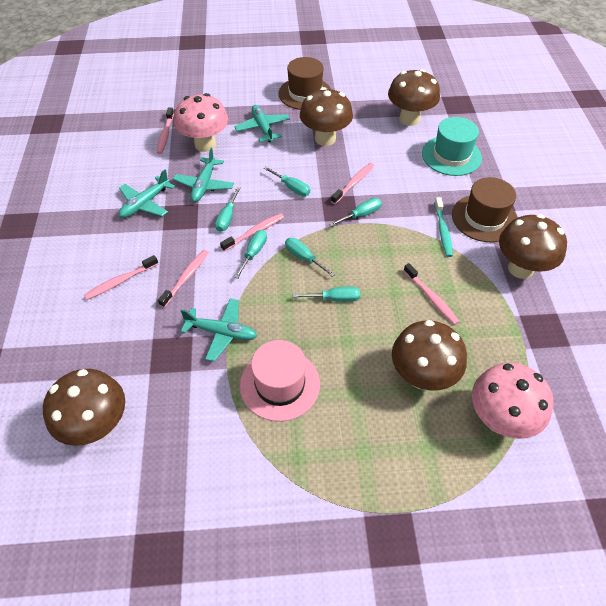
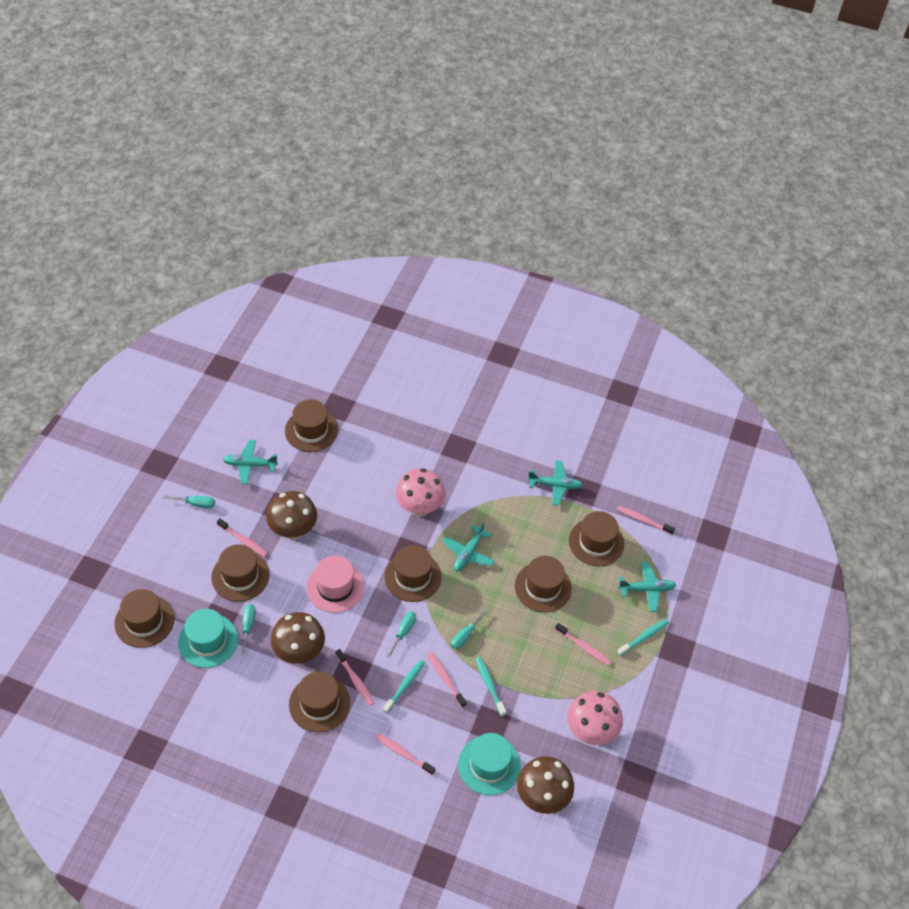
brown hat: [279,57,331,110] [452,177,517,242] = 2 -> [114,589,175,648] [211,544,270,602] [285,399,338,452] [289,672,350,732] [384,545,442,602] [515,556,572,613] [569,511,624,566] = 7
brown mushroom: [43,369,125,446] [300,87,353,146] [388,69,440,126] [392,320,467,391] [499,214,567,279] = 5 -> [266,491,317,539] [271,612,325,664] [517,756,574,814] = 3
turquoise hat: [422,117,482,176] = 1 -> [178,609,238,668] [458,733,521,795] = 2
turquoise screwdriver: [215,187,240,232] [234,230,267,279] [264,166,310,196] [285,238,335,277] [293,287,360,302] [329,198,382,227] = 6 -> [164,495,215,509] [241,604,256,655] [386,612,416,658] [451,609,488,650] = 4
turquoise toothbrush: [434,197,453,257] = 1 -> [383,660,425,714] [475,657,506,716] [617,619,669,656] = 3

